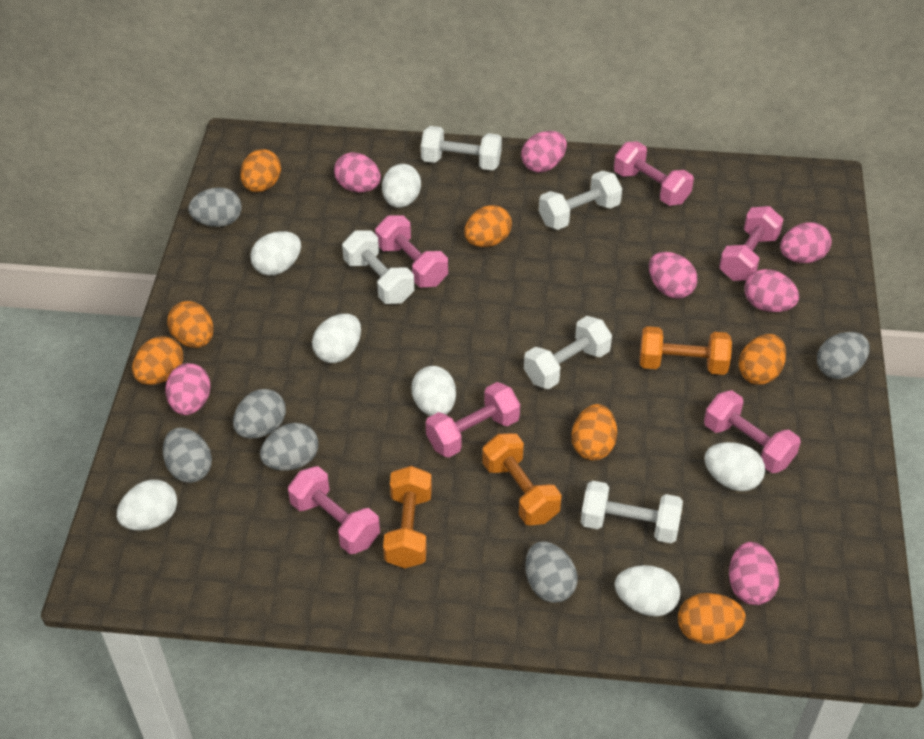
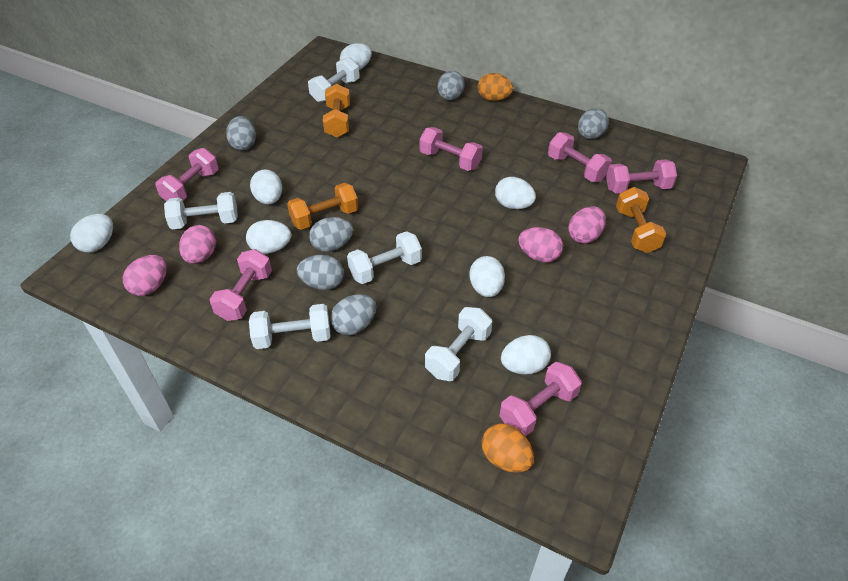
orange egg: [132,336,183,385] [167,301,214,348] [240,149,281,192] [464,205,512,247] [572,404,617,460] [678,593,746,644] [739,334,786,385] = 7 -> [478,73,513,101] [482,423,534,473] = 2
pink egg: [165,363,211,415] [334,152,381,192] [521,131,567,172] [649,252,697,299] [729,542,779,605] [745,269,799,312] [780,222,832,263] = 7 -> [123,255,167,296] [179,225,216,264] [518,227,563,263] [568,206,606,244] = 4

